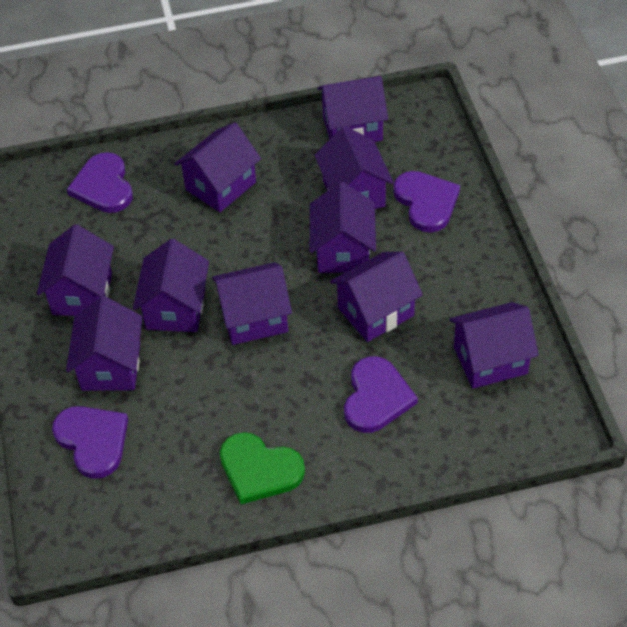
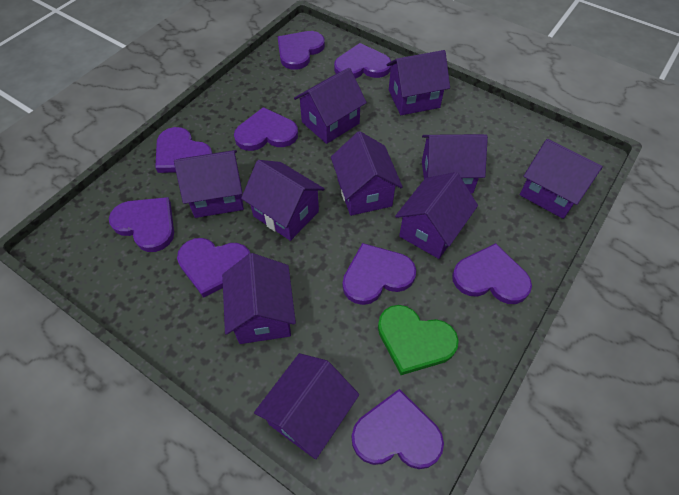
purple heart: [52,406,128,479] [67,152,133,213] [344,356,418,433] [393,171,460,232] = 4 -> [109,197,174,252] [155,127,212,173] [177,238,250,298] [234,107,298,151] [278,31,325,70] [334,43,391,79] [342,243,416,305] [352,389,444,469] [452,243,532,304] = 9

